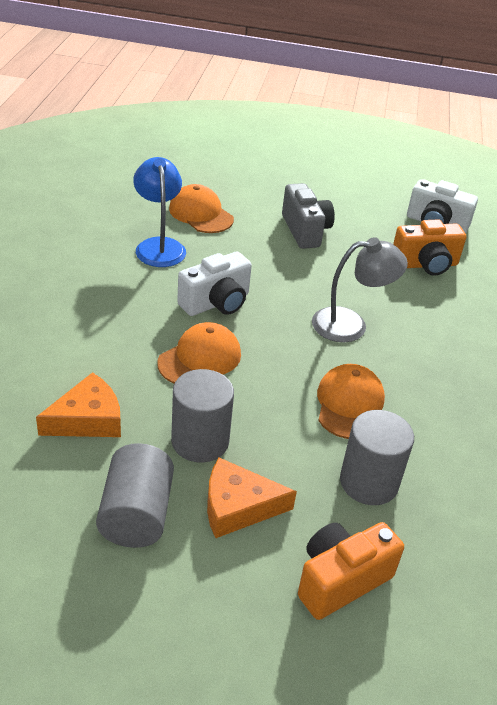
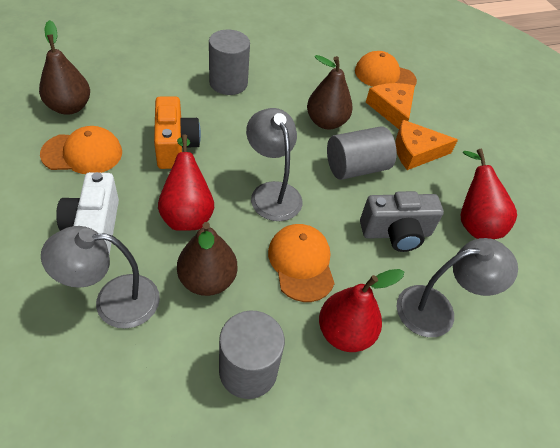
blue lamp: [133,157,186,267] = 1 -> none = 0
brown pear: none = 0 -> [39,20,90,115] [177,222,237,296] [307,55,353,129] = 3
grey lamp: [312,237,408,342] = 1 -> [41,226,160,329] [246,108,302,221] [397,238,518,337] = 3
orange camera: [298,522,404,620] [393,219,466,276] = 2 -> [154,96,201,169] = 1
red pear: none = 0 -> [158,134,214,231] [319,269,404,352] [461,149,517,239] = 3
white camera: [177,251,252,316] [407,179,478,233] = 2 -> [56,172,119,254] = 1

